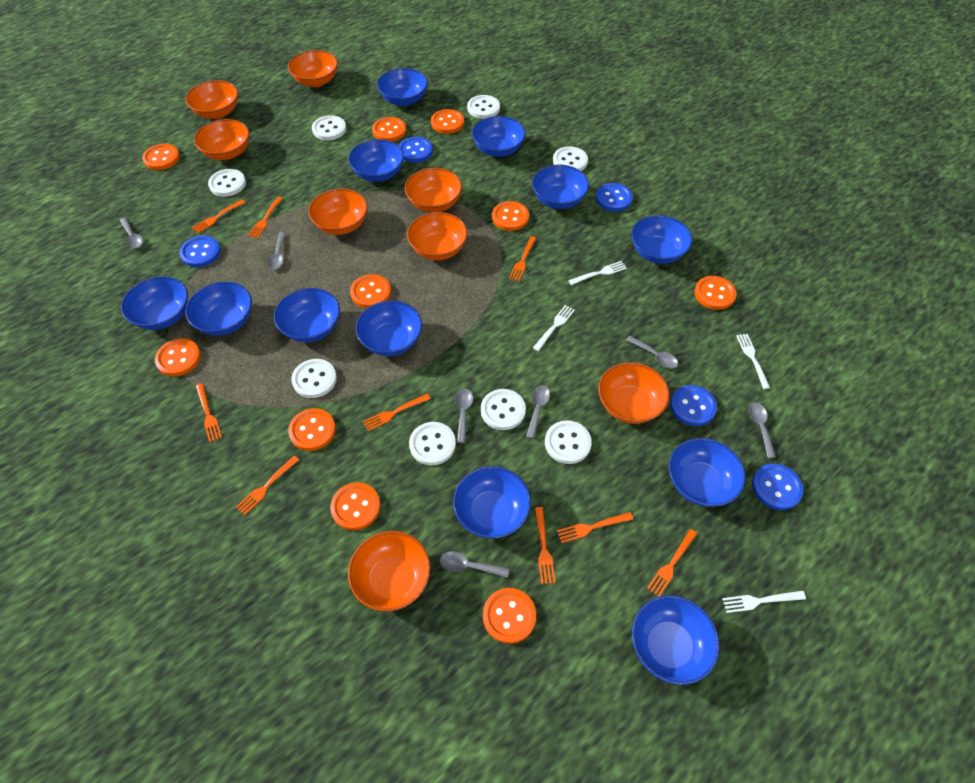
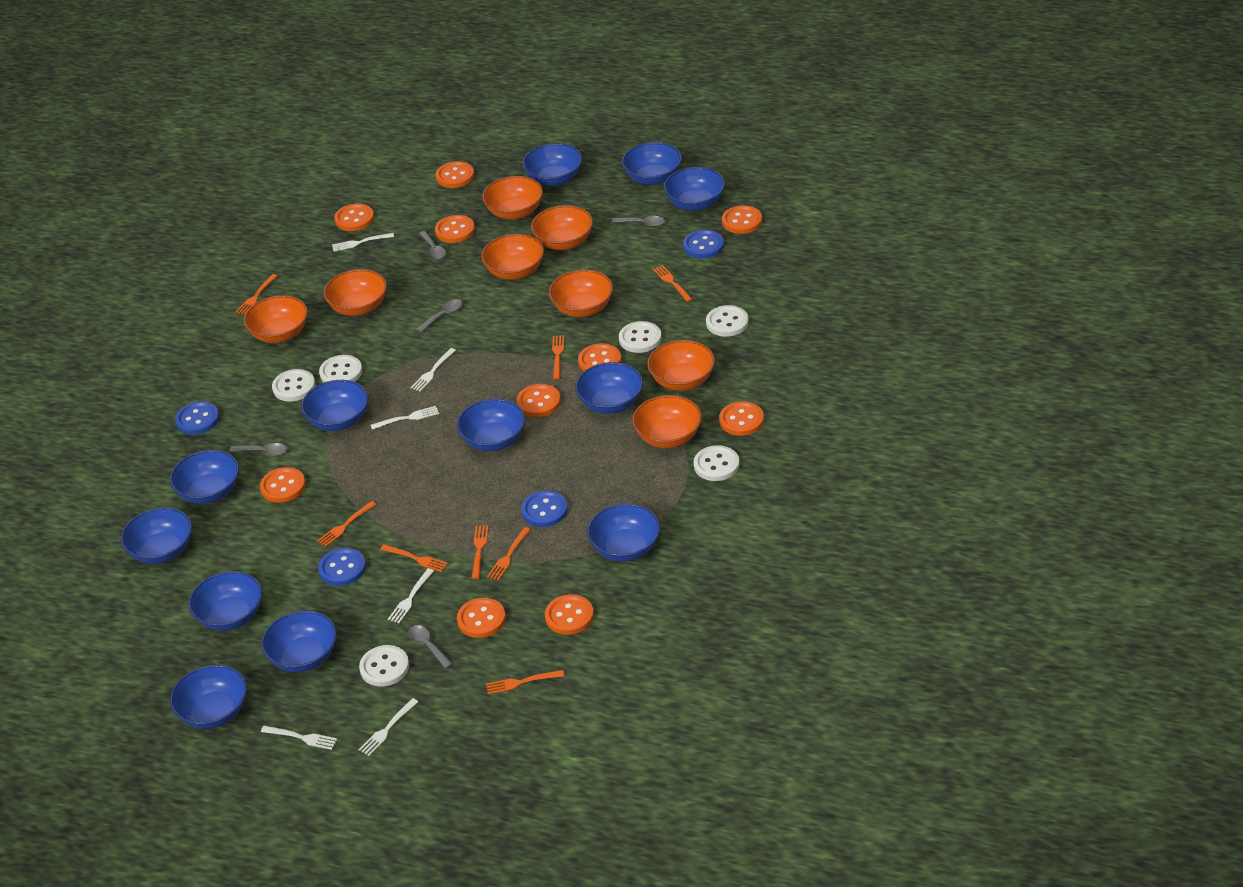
blue button: [179,236,221,267] [399,137,433,163] [596,183,633,212] [670,385,717,426] [752,464,803,510] = 5 -> [175,401,219,434] [318,548,366,586] [521,490,568,527] [683,229,724,259] = 4
grey spoon: [119,217,143,248] [267,232,286,269] [440,551,509,578] [455,388,473,443] [526,385,550,439] [626,336,678,369] [748,402,776,458] = 7 -> [230,443,287,456] [408,625,452,669] [417,299,463,332] [419,231,446,259] [612,216,665,227] = 5
orange fork: [192,200,245,233] [196,383,222,442] [236,456,299,515] [248,197,283,238] [363,393,431,431] [509,236,536,281] [535,507,556,584] [557,512,633,543] [647,529,697,597] = 9 -> [236,274,277,315] [317,501,377,547] [380,544,448,572] [471,526,489,579] [486,670,565,695] [487,527,531,581] [552,335,565,380] [653,265,693,302] = 8
white button: [208,169,246,197] [291,359,337,398] [312,115,346,140] [409,422,456,465] [467,95,500,119] [481,389,526,430] [545,420,592,464] [553,146,588,171] = 8 -> [272,369,315,402] [319,355,362,383] [359,645,409,687] [619,321,662,353] [694,445,740,481] [706,305,749,337] = 6
white fork: [533,305,575,351] [568,261,627,285] [722,591,806,613] [736,334,770,389] = 4 -> [261,726,337,750] [332,233,394,252] [359,698,418,756] [371,406,439,430] [388,568,434,623] [411,348,456,392] = 6

